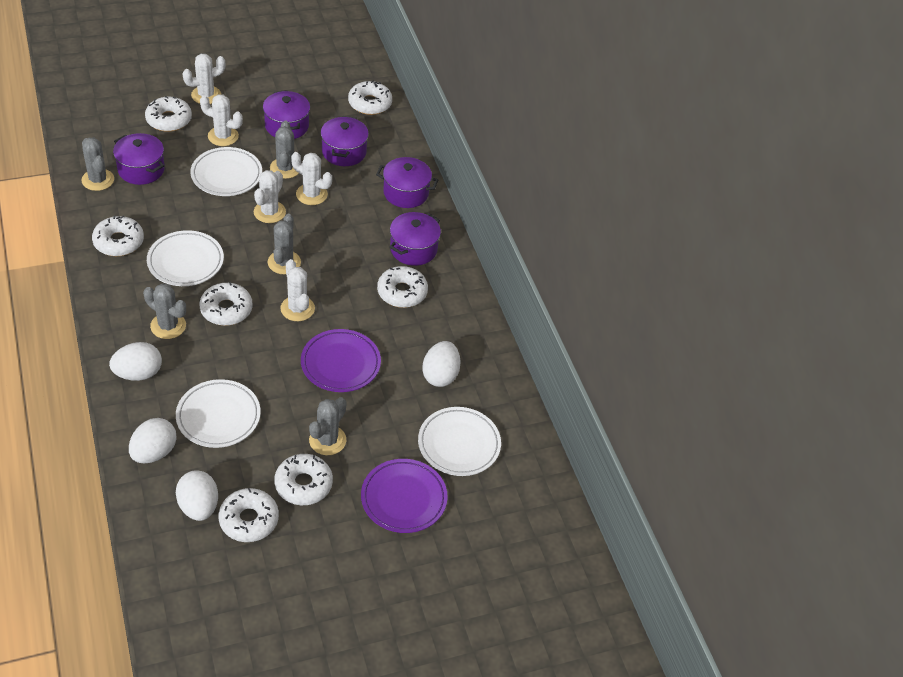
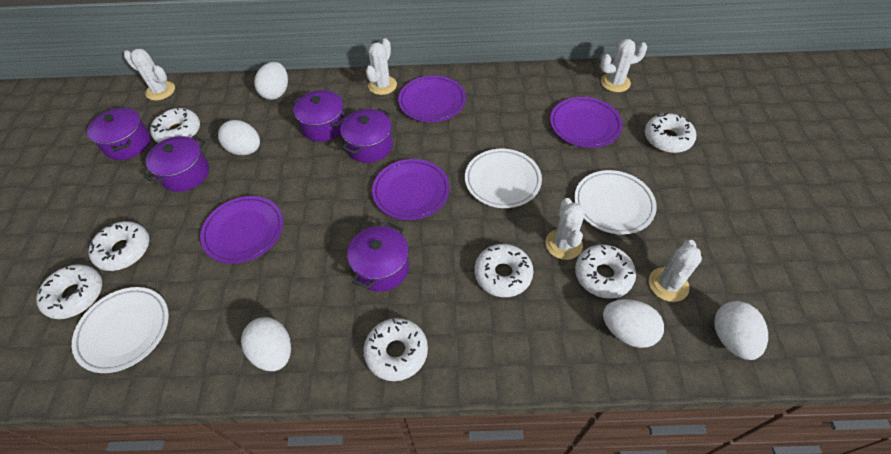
grey cactus: [82,138,114,191] [143,283,186,339] [268,214,301,274] [270,121,299,179] [309,397,347,455] = 5 -> none = 0
purple plate: [301,329,381,392] [361,459,448,533] = 2 -> [200,196,283,264] [372,159,450,220] [398,75,466,122] [550,97,623,148] = 4
white egg: [109,342,162,381] [129,418,177,463] [176,470,218,521] [422,341,461,387] = 4 -> [218,120,260,155] [241,317,291,371] [254,62,288,100] [603,299,664,348] [714,301,768,360] = 5
white plate: [147,230,224,286] [176,379,261,448] [191,147,262,196] [418,407,501,476] = 4 -> [72,287,169,373] [465,149,542,208] [574,170,657,235] = 3

